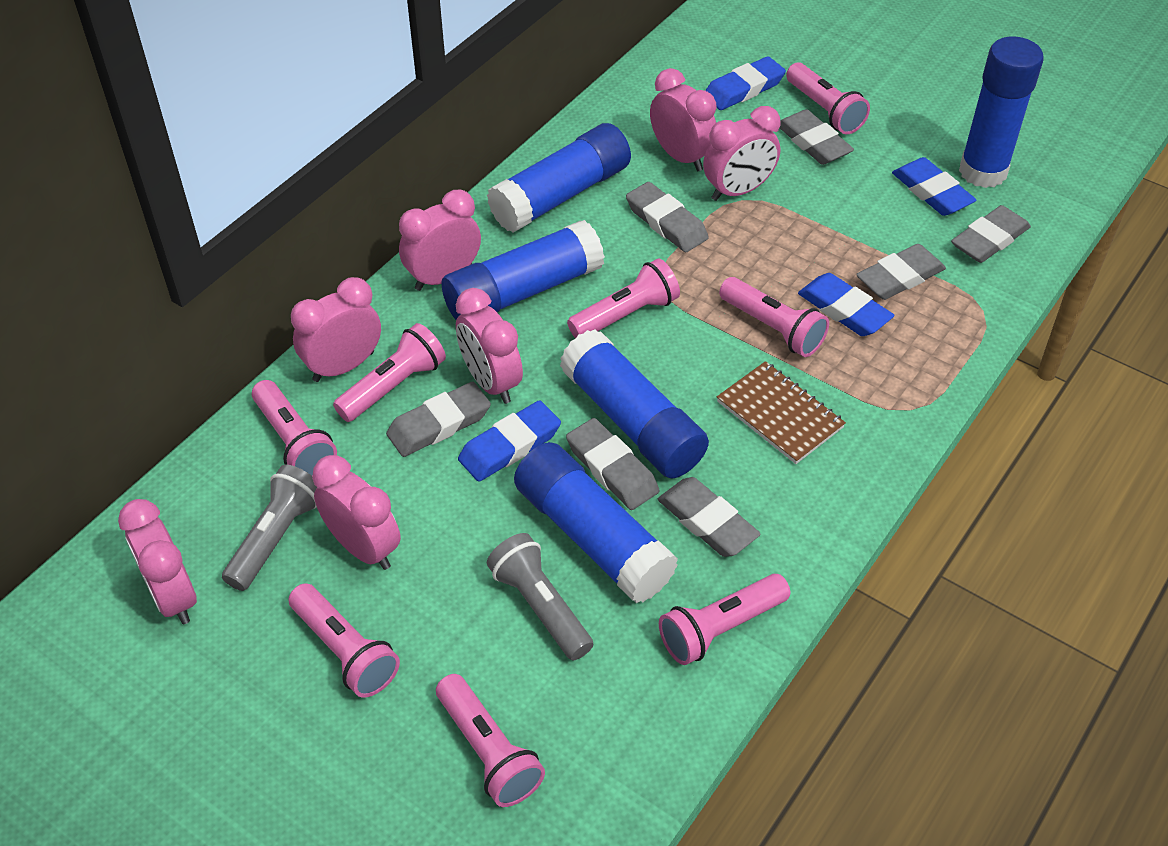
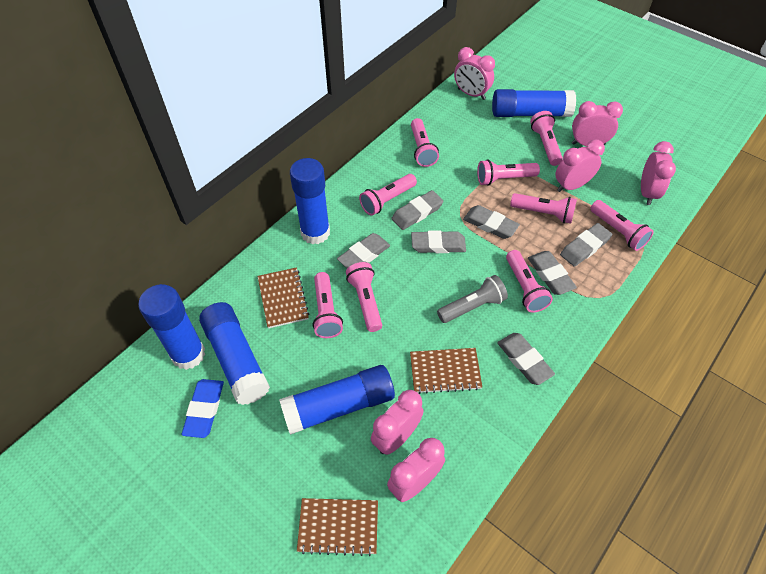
blue eraser: [458,400,561,482] [705,56,786,110] [798,273,894,336] [892,157,977,216] = 4 -> [182,379,224,438] = 1
brown notebook: [717,361,846,464] = 1 -> [258,267,310,328] [297,498,378,556] [410,348,482,394] = 3
grey flashlight: [222,465,317,591] [487,533,593,660] = 2 -> [437,275,508,323] = 1
pink clock: [118,499,197,624] [291,277,381,382] [312,455,401,570] [399,190,481,291] [456,288,523,404] [650,68,717,171] [703,106,781,201] = 7 -> [371,390,424,455] [387,438,445,502] [454,47,495,100] [555,139,605,192] [572,101,623,146] [641,141,676,205] = 6
pink flashlight: [252,380,337,476] [288,583,400,698] [333,323,446,422] [436,674,545,807] [567,258,680,338] [659,574,790,665] [719,277,829,357] [786,63,870,134] = 8 -> [313,272,343,338] [346,262,382,332] [359,174,417,216] [411,118,439,167] [477,159,540,186] [506,250,553,313] [510,193,577,224] [530,111,563,166] [590,200,654,251] = 9

